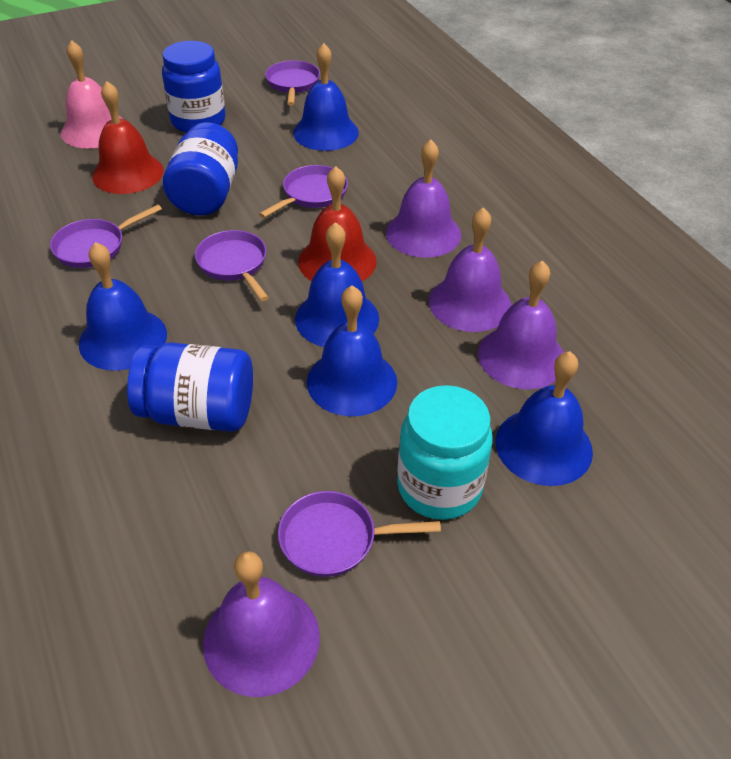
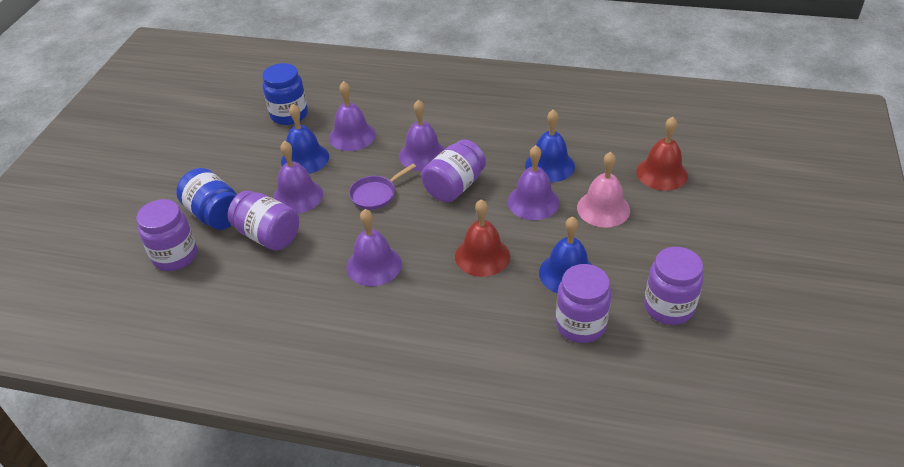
blue bell: [79,242,167,371] [293,43,359,151] [295,222,379,347] [307,285,397,416] [496,351,593,486] = 5 -> [281,104,329,174] [525,109,575,182] [539,216,592,293] = 3
blue jar: [127,342,253,432] [162,41,225,133] [163,122,238,216] = 3 -> [176,168,237,230] [262,63,308,125] = 2
purple bell: [203,551,320,697] [386,140,461,258] [429,207,511,332] [478,261,564,389] = 4 -> [273,141,323,214] [329,81,376,151] [347,209,402,286] [399,100,445,171] [507,145,560,220] = 5
purple jar: none = 0 -> [136,199,197,271] [228,190,299,251] [421,139,486,202] [556,264,612,343] [644,247,704,325] = 5
purple pan: [50,205,162,268] [195,230,269,301] [259,165,348,218] [265,60,320,106] [278,491,441,577] = 5 -> [349,164,416,210] = 1
turquoise jar: [397,385,493,520] = 1 -> none = 0

